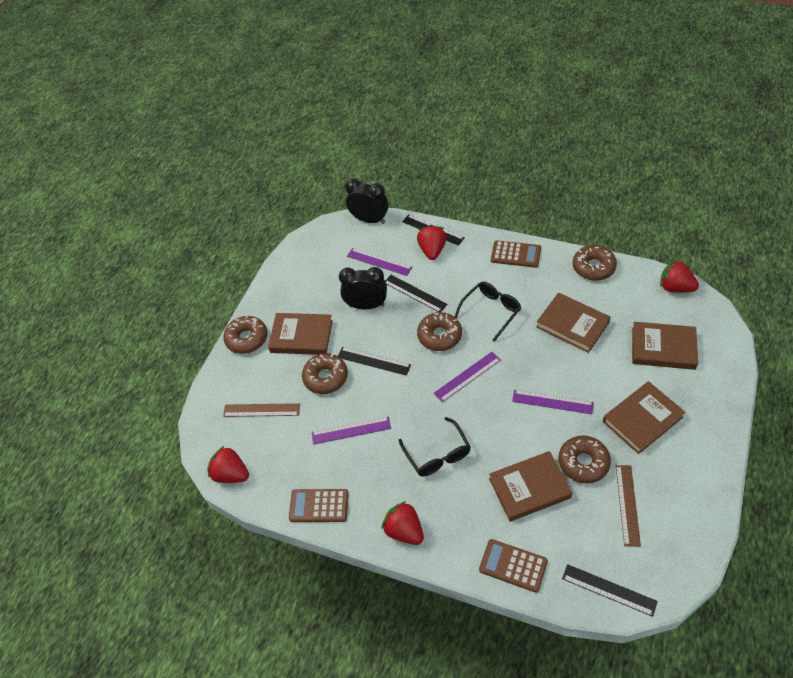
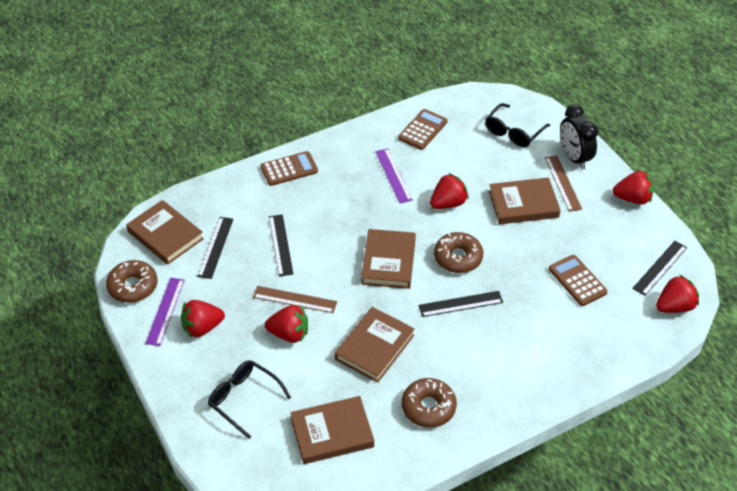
black clock: [339,267,387,309] [345,178,388,224] = 2 -> [560,104,598,170] = 1
brown donut: [223,315,267,354] [302,353,348,394] [417,312,462,351] [558,436,611,484] [573,245,617,281] = 5 -> [106,260,157,303] [402,378,457,428] [434,232,483,273] = 3
purple ruler: [312,417,391,445] [347,248,412,276] [434,352,501,402] [512,390,594,414] = 4 -> [145,278,185,346] [375,148,413,203] = 2
red strawberry: [207,446,249,483] [382,501,424,545] [417,225,447,260] [660,260,699,292] = 4 -> [181,300,225,337] [265,305,308,343] [430,173,469,209] [613,171,654,205] [656,274,699,313] = 5

